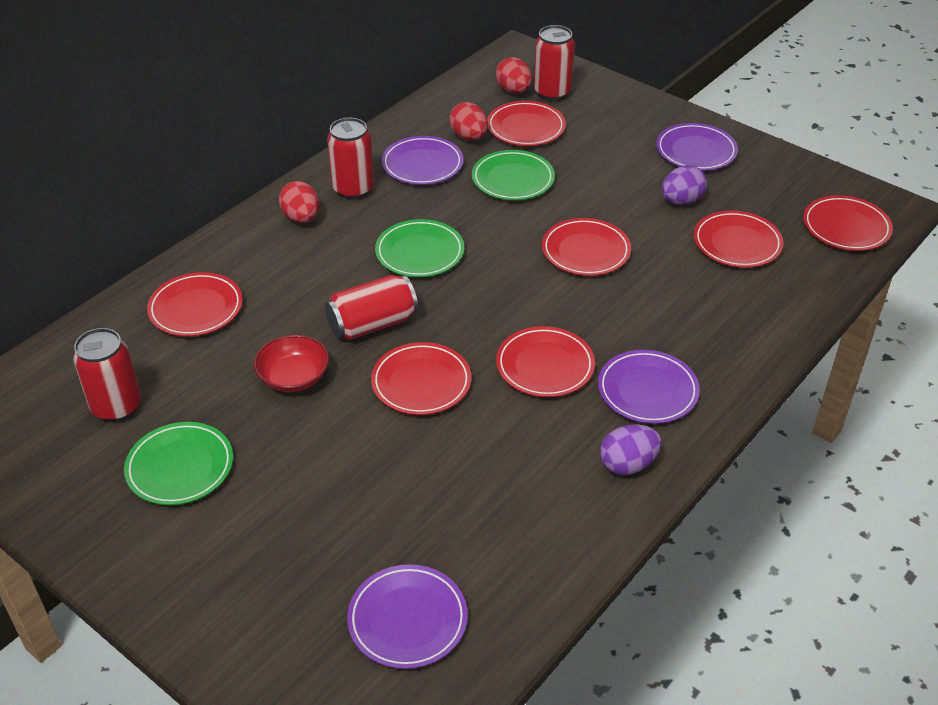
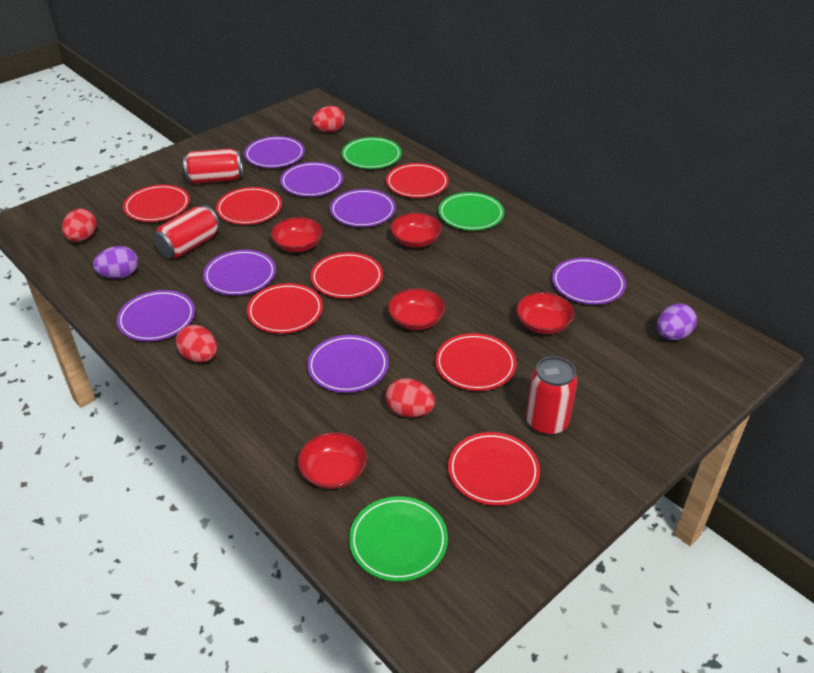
purple plate: [347,564,468,669] [381,136,463,185] [598,350,700,424] [656,123,738,171] = 4 -> [117,290,195,341] [203,250,276,295] [244,136,305,168] [280,162,343,197] [307,335,389,393] [330,189,396,227] [552,258,626,305] = 7
red bowl: [254,335,329,392] = 1 -> [271,217,323,252] [298,432,367,489] [388,288,445,330] [390,213,442,248] [516,292,574,334] = 5
red can: [73,328,141,422] [325,275,418,340] [327,118,374,200] [534,25,575,101] = 4 -> [153,205,220,258] [183,148,243,184] [526,356,577,436] = 3
red egg: [279,181,319,223] [449,102,488,141] [496,57,532,94] = 3 -> [62,209,97,242] [176,325,217,363] [312,106,345,132] [385,378,435,418] = 4

